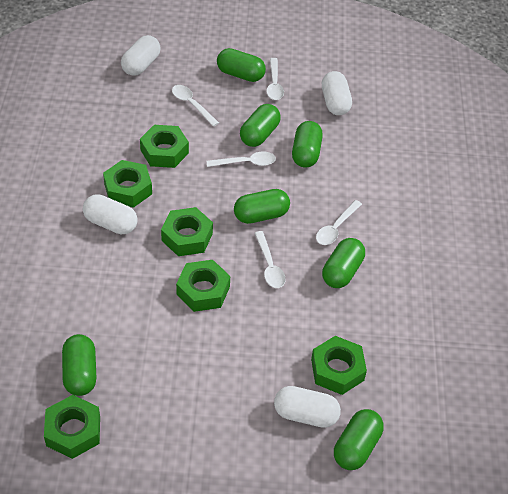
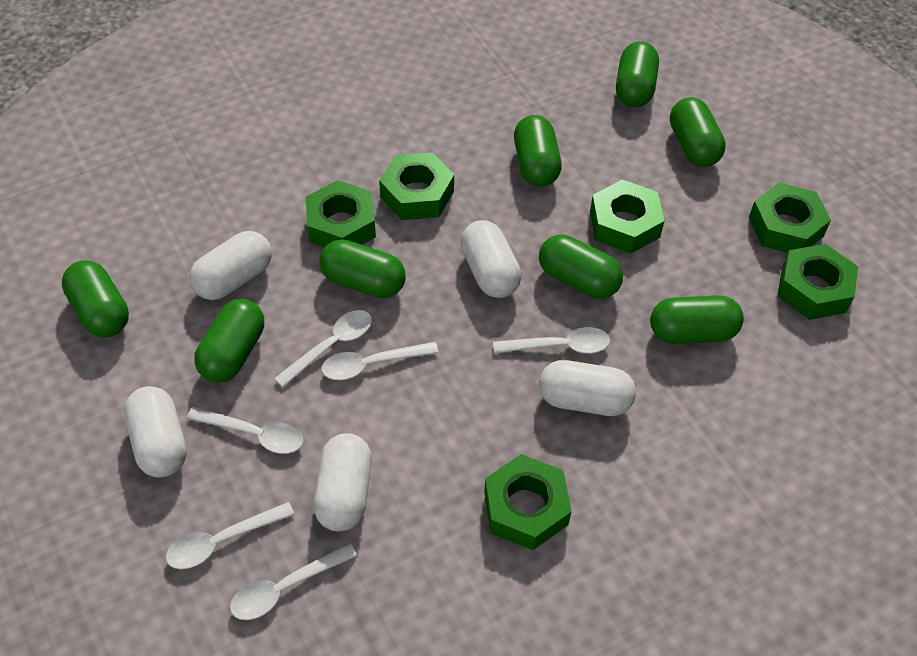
green capsule: [62,334,97,396] [217,48,266,82] [234,189,290,224] [240,104,281,147] [292,121,323,168] [322,238,365,288] [334,409,384,470] = 7 -> [62,260,129,337] [194,299,264,383] [320,239,406,298] [514,115,562,187] [539,235,623,299] [616,41,659,107] [650,295,744,344] [670,97,726,167] = 8
white capsule: [83,194,138,234] [121,35,161,76] [274,386,341,428] [322,71,352,115] = 4 -> [124,386,187,478] [189,231,272,300] [314,433,372,531] [461,220,521,298] [539,360,636,416] = 5
white spoon: [172,85,219,127] [207,151,276,167] [255,231,286,288] [266,58,284,100] [316,200,362,245] = 5 -> [166,502,295,569] [187,407,303,454] [230,543,357,620] [274,310,372,387] [322,342,439,380] [493,327,610,354] = 6

